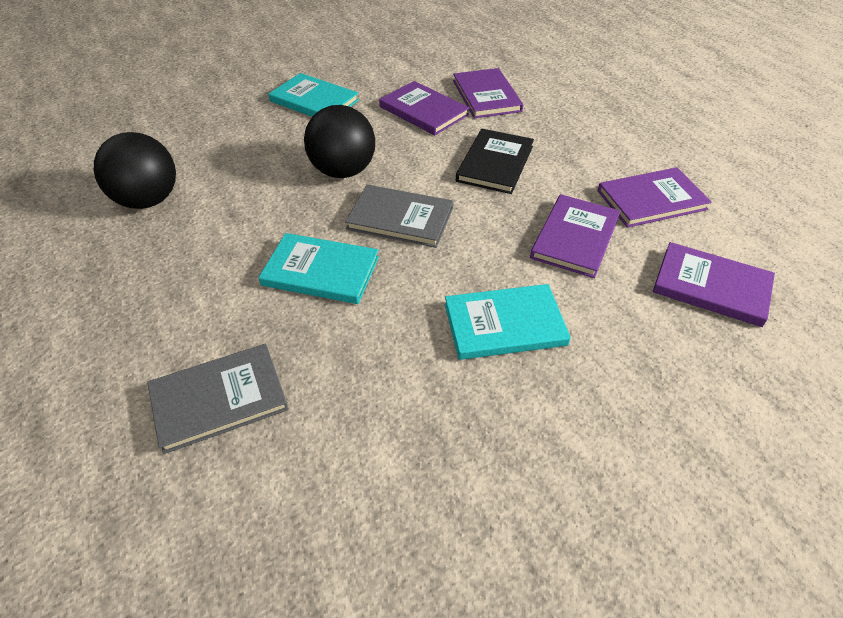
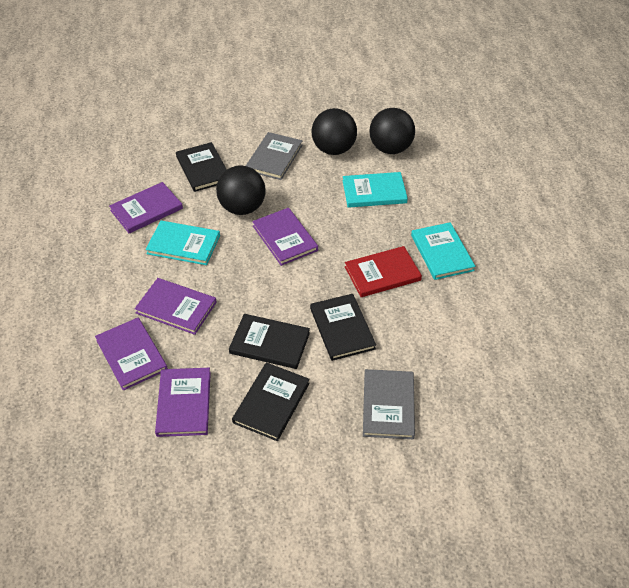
black ball: [94,132,176,209] [304,105,375,178] = 2 -> [216,165,266,215] [312,108,357,155] [369,108,415,154] = 3
black book: [456,129,534,194] = 1 -> [176,142,227,192] [229,314,310,369] [232,363,310,441] [310,294,376,361] = 4
red book: none = 0 -> [345,246,422,297] = 1

